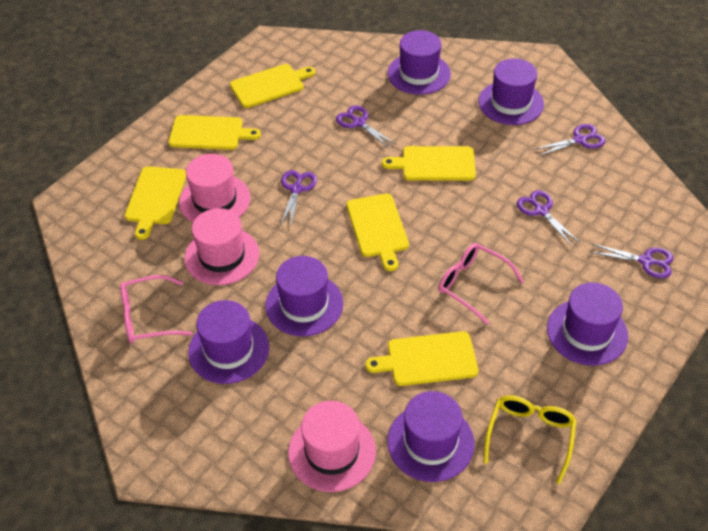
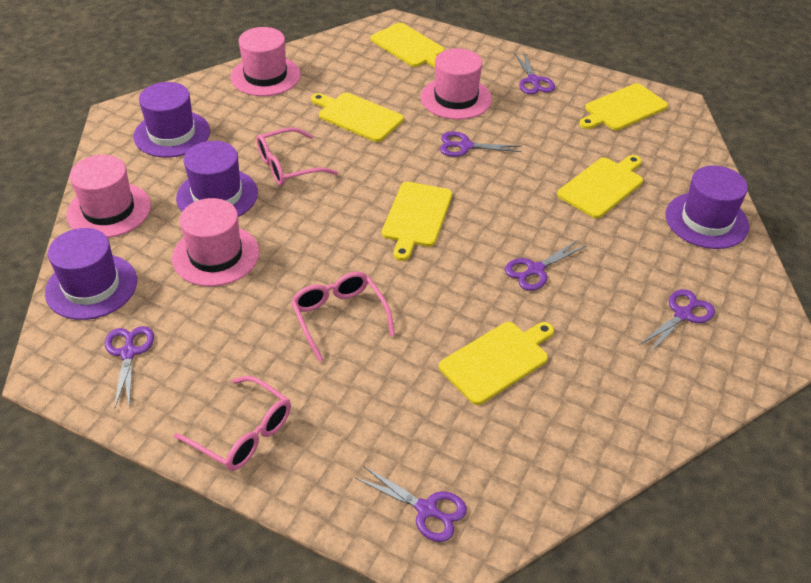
pink glasses: [120,275,193,344] [438,243,524,325] = 2 -> [174,376,291,471] [256,127,338,186] [291,272,395,362] = 3
pink hat: [179,154,251,222] [185,208,259,285] [288,401,376,492] = 3 -> [66,155,151,238] [172,198,259,286] [230,27,301,96] [421,48,492,120] = 4
purple hat: [188,300,269,384] [265,256,343,336] [387,391,475,482] [388,30,451,95] [478,58,544,125] [547,283,628,366] = 6 -> [45,228,137,320] [134,82,210,157] [176,141,258,217] [665,166,749,249] = 4
purple scissors: [280,170,317,226] [336,105,397,149] [517,190,580,246] [535,124,605,156] [590,244,673,278] = 5 -> [105,326,154,409] [355,466,467,542] [440,131,522,157] [505,240,587,291] [514,51,555,94] [639,289,715,353] = 6
yellow glasses: [483,395,577,484] = 1 -> none = 0

